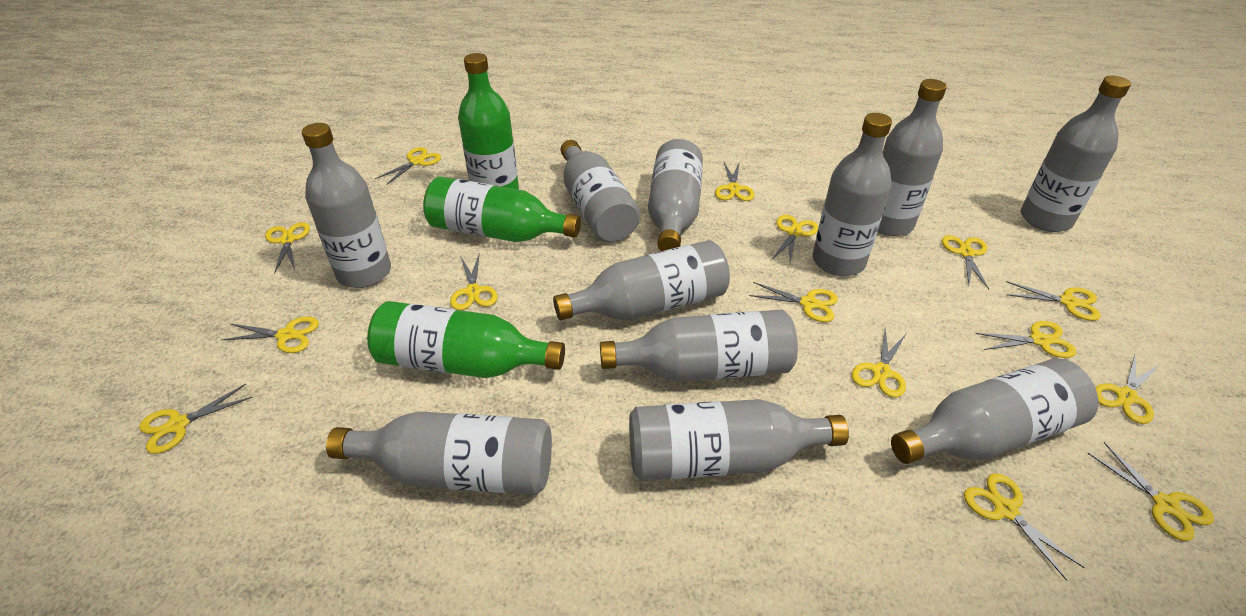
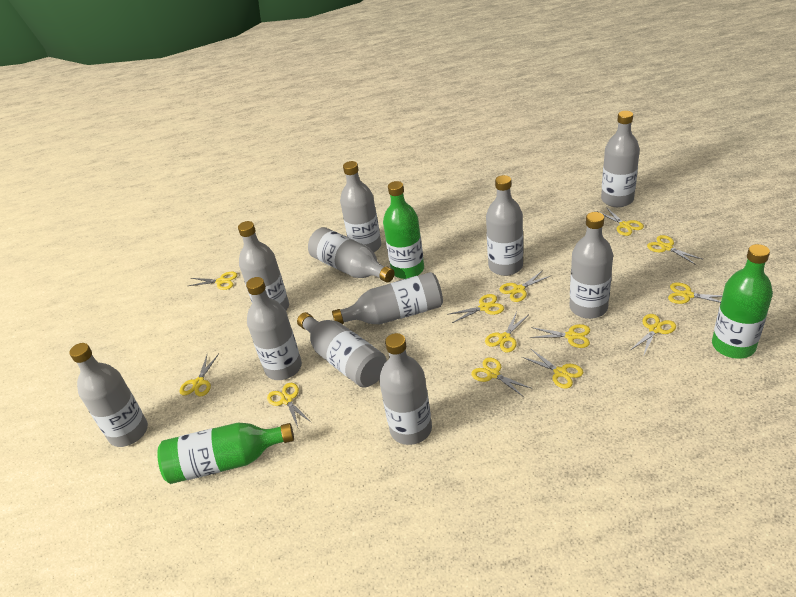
yellow scissors: [139,384,253,454] [221,317,319,353] [265,222,310,274] [375,147,441,185] [450,255,498,310] [715,161,755,201] [749,282,838,322] [772,215,818,264] [852,328,907,397] [942,235,989,289] [964,473,1085,581] [975,321,1076,358] [1006,281,1101,321] [1088,442,1214,541] [1095,355,1159,424] = 15 -> [179,354,219,396] [189,272,237,290] [267,383,312,427] [447,294,504,323] [471,358,533,397] [485,312,528,352] [499,270,552,302] [522,348,583,389] [530,324,590,348] [599,207,644,236] [631,314,676,357] [647,235,702,265] [668,282,723,304] = 13

